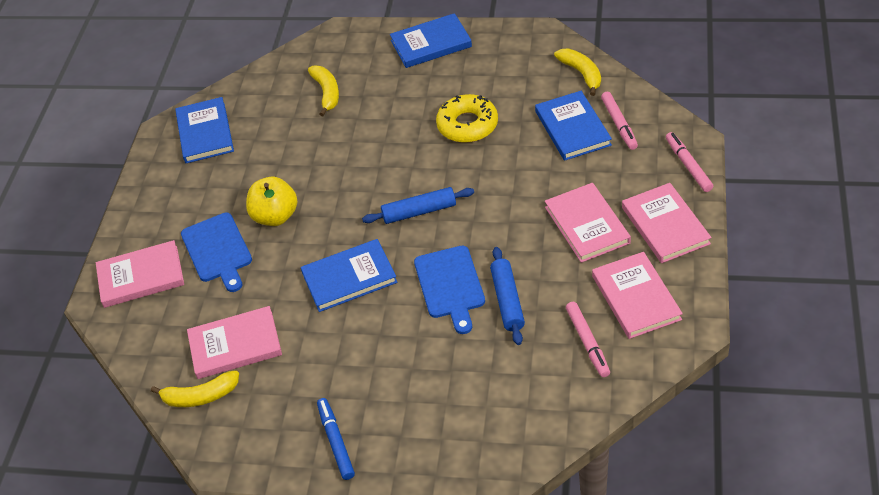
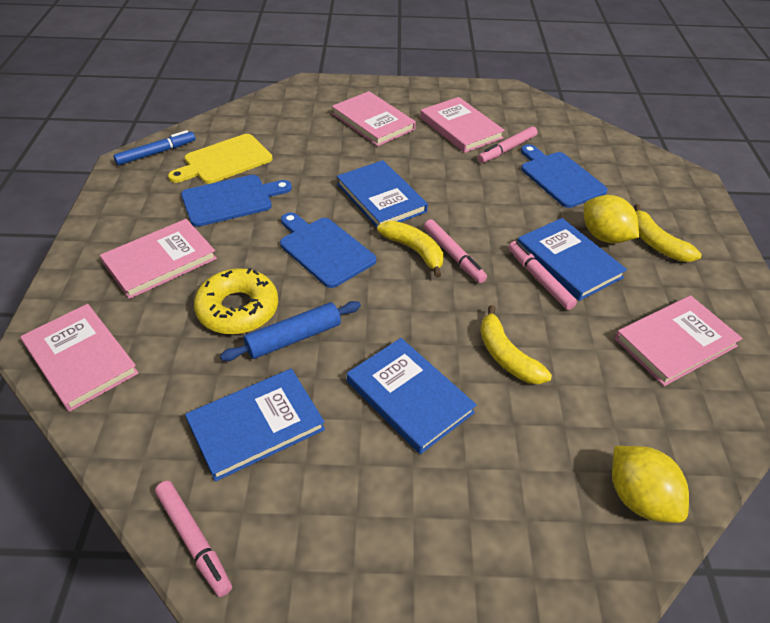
blue cutting board: [181,212,252,292] [414,246,485,334] = 2 -> [181,175,292,227] [280,212,376,288] [521,144,608,208] = 3
blue rolling pin: [362,187,474,224] [490,247,525,345] = 2 -> [220,301,361,361] = 1
pink marker: [566,302,610,377] [601,92,638,150] [666,132,713,192] = 3 -> [155,481,232,597] [424,219,487,283] [478,126,537,163] [508,241,577,310] = 4
yellow apple: [246,177,297,226] = 1 -> none = 0
yellow cutting board: none = 0 -> [168,134,273,184] = 1
yellow lemon: none = 0 -> [584,195,639,243] [612,446,689,523] = 2

